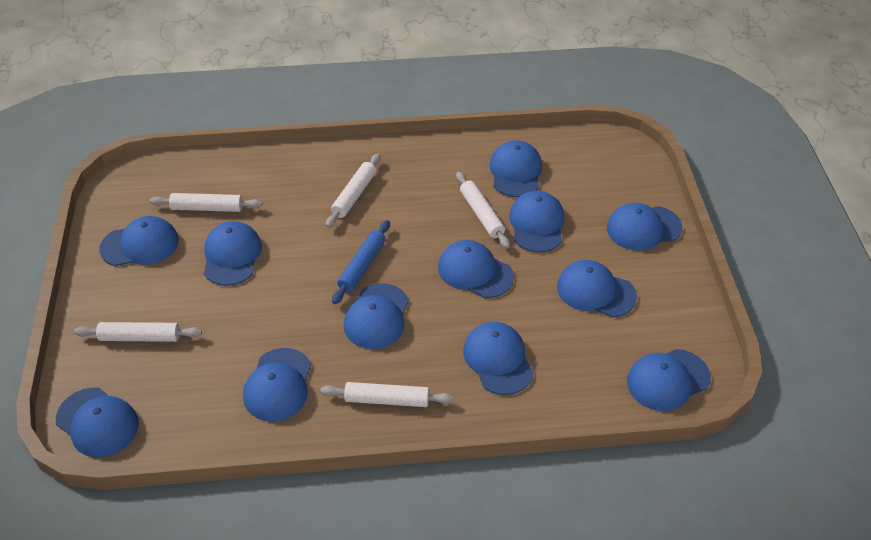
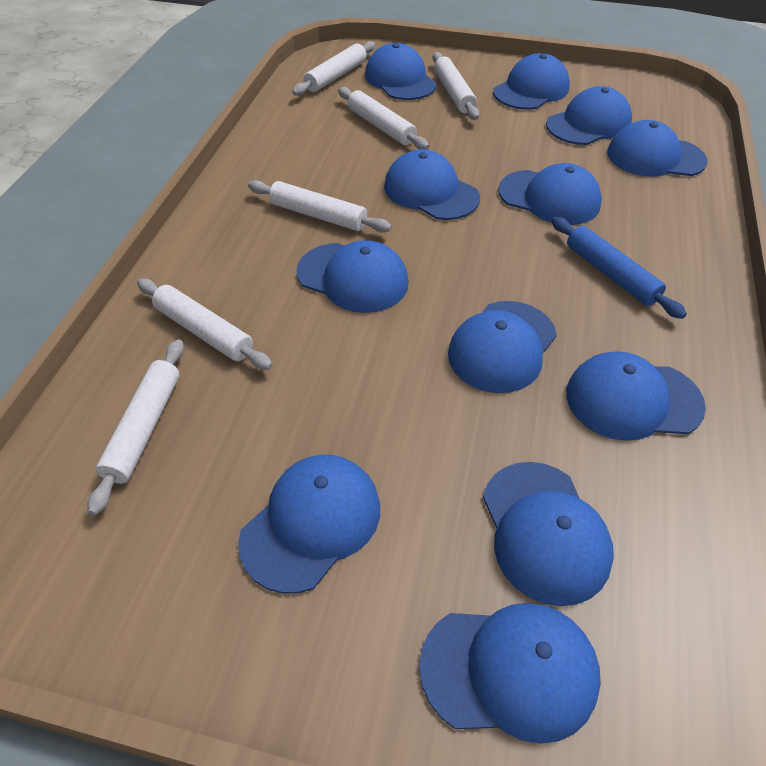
white rolling pin: [74,322,202,342] [150,193,263,212] [321,382,454,407] [326,154,381,228] [456,172,510,249] = 5 -> [88,339,184,515] [137,279,273,370] [248,180,392,233] [292,41,375,96] [338,87,429,150] [433,52,479,120] = 6

